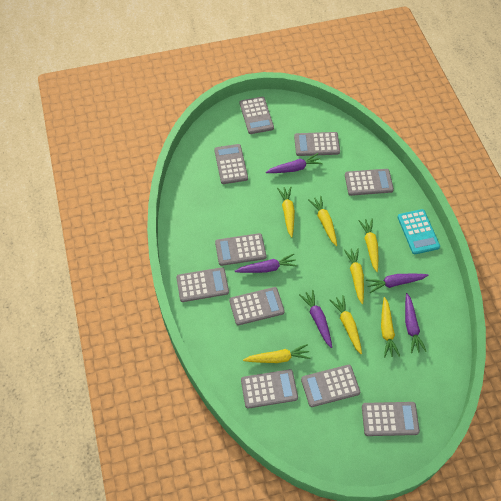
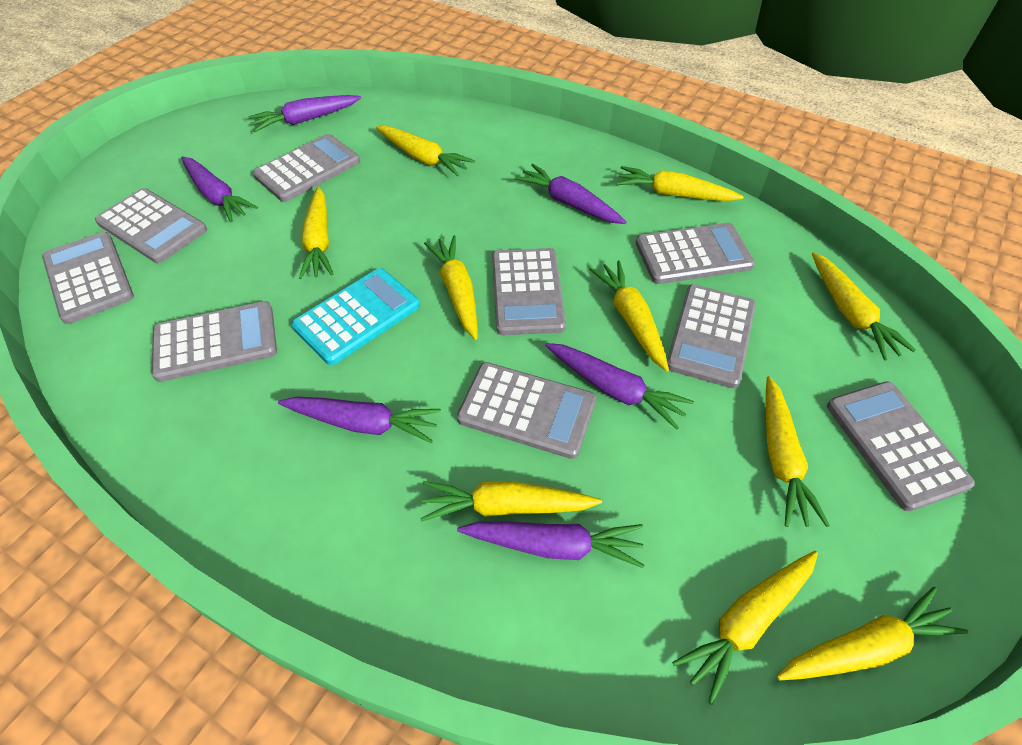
grey calculator: [176,267,229,302] [214,144,248,184] [215,233,266,266] [229,287,284,325] [240,97,274,134] [241,369,298,409] [294,132,340,156] [301,365,360,407] [345,169,394,196] [362,402,420,436] = 10 -> [42,232,134,324] [95,188,207,263] [152,301,277,382] [253,134,360,202] [457,362,596,459] [492,248,566,335] [636,223,755,284] [667,284,756,388] [827,381,975,511] = 9
purple carrot: [235,254,298,273] [266,153,323,173] [299,290,332,348] [366,274,428,293] [405,293,427,353] = 5 -> [181,156,258,222] [248,95,361,132] [278,397,441,443] [457,522,644,568] [515,163,626,224] [545,343,694,430] = 6
yellow carrot: [243,344,311,363] [277,187,295,237] [308,196,337,246] [330,295,362,354] [344,248,364,304] [358,219,378,272] [381,297,400,357] = 7 -> [299,187,333,279] [376,126,475,177] [420,481,602,522] [424,236,478,340] [589,260,669,371] [616,166,744,201] [672,551,818,705] [766,376,830,527] [777,587,968,680] [812,252,916,361] = 10

